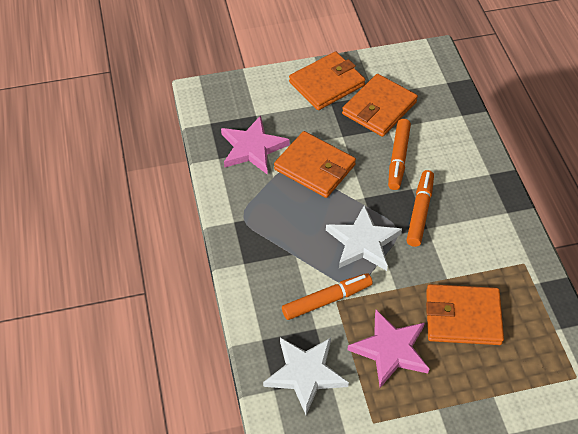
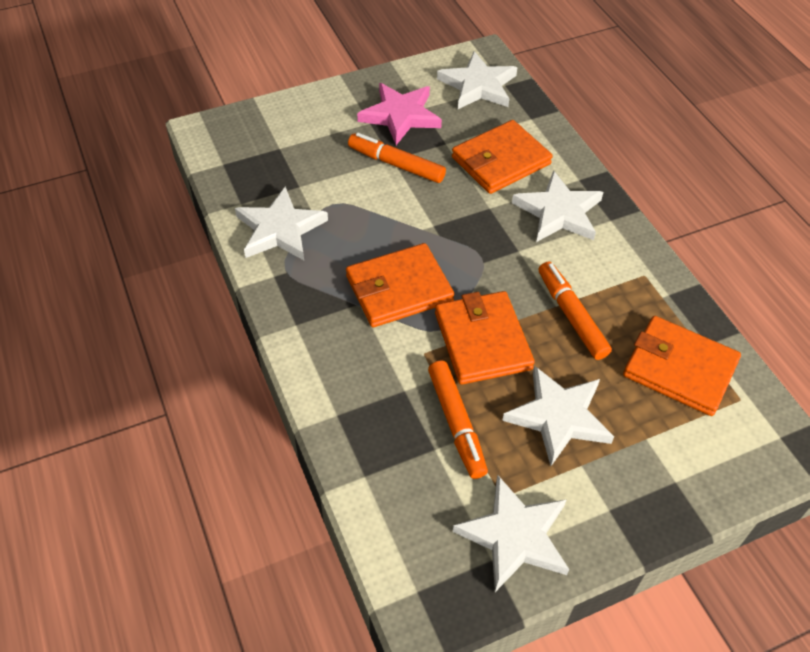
pink star: [221,115,289,175] [347,310,429,388] = 2 -> [357,83,442,145] = 1
white star: [263,337,349,415] [326,205,402,271] = 2 -> [235,187,328,260] [437,51,518,109] [453,475,569,592] [502,366,614,466] [512,170,603,242] = 5

